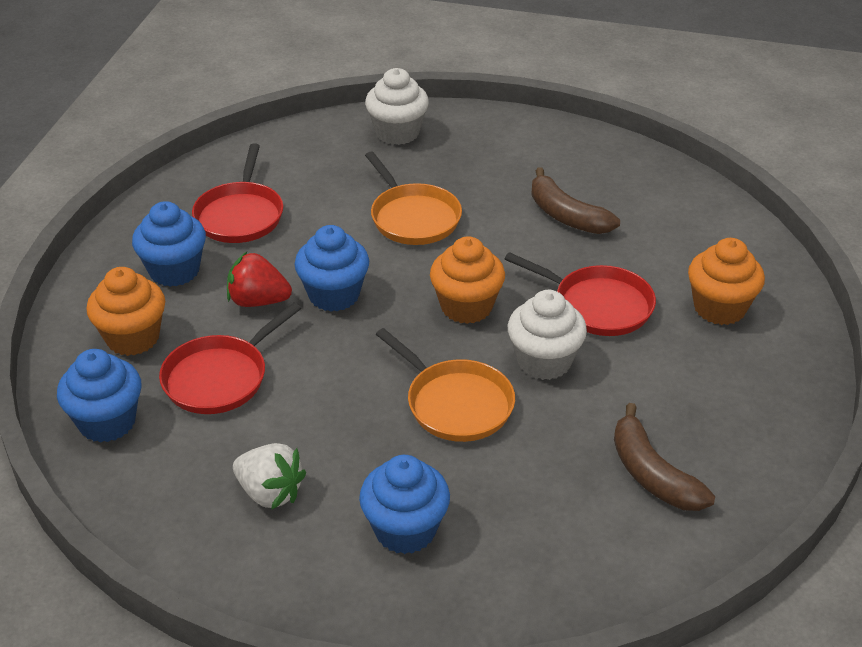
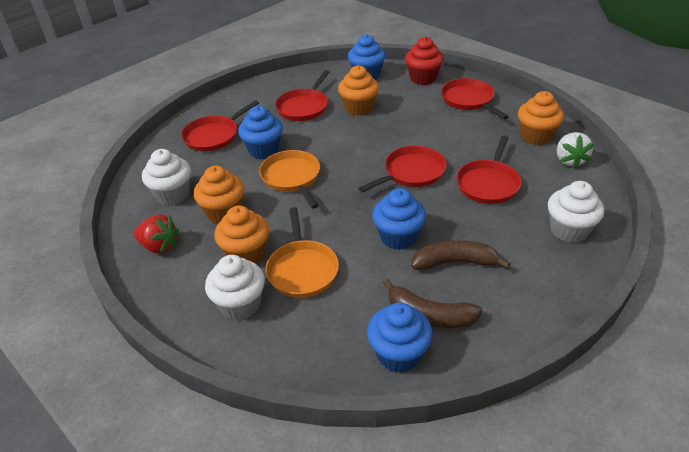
orange cupcake: [87,267,165,356] [430,236,505,324] [688,238,765,325] = 3 -> [194,166,244,224] [215,205,269,264] [338,65,379,116] [518,91,564,145] = 4
red cupcake: none = 0 -> [405,37,444,85] = 1
red pan: [159,303,301,414] [192,144,283,243] [505,252,656,336] = 3 -> [181,100,259,151] [275,70,329,121] [358,146,446,192] [441,78,509,119] [456,135,521,204] = 5
white cupcake: [365,68,429,145] [508,290,587,380] = 2 -> [142,149,191,205] [205,255,265,320] [548,181,604,243] = 3

